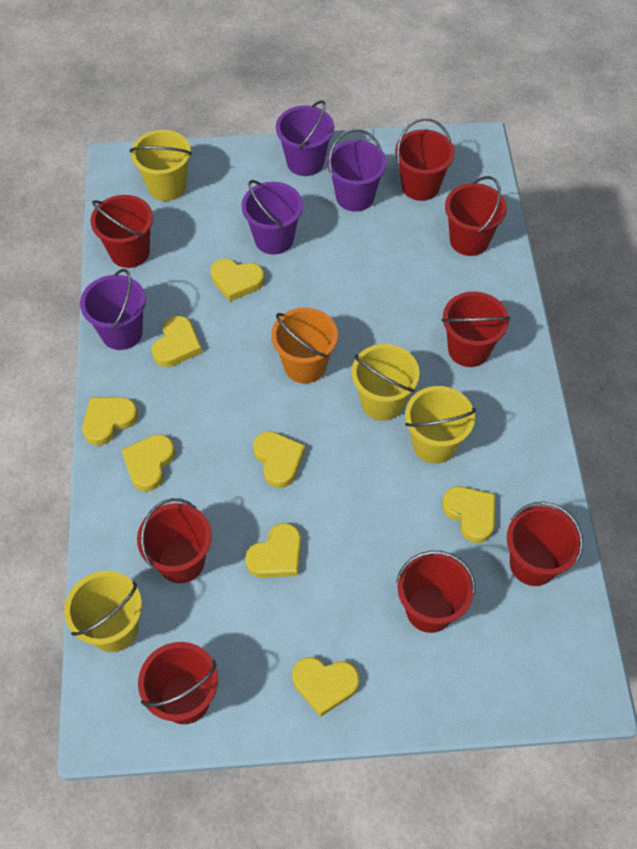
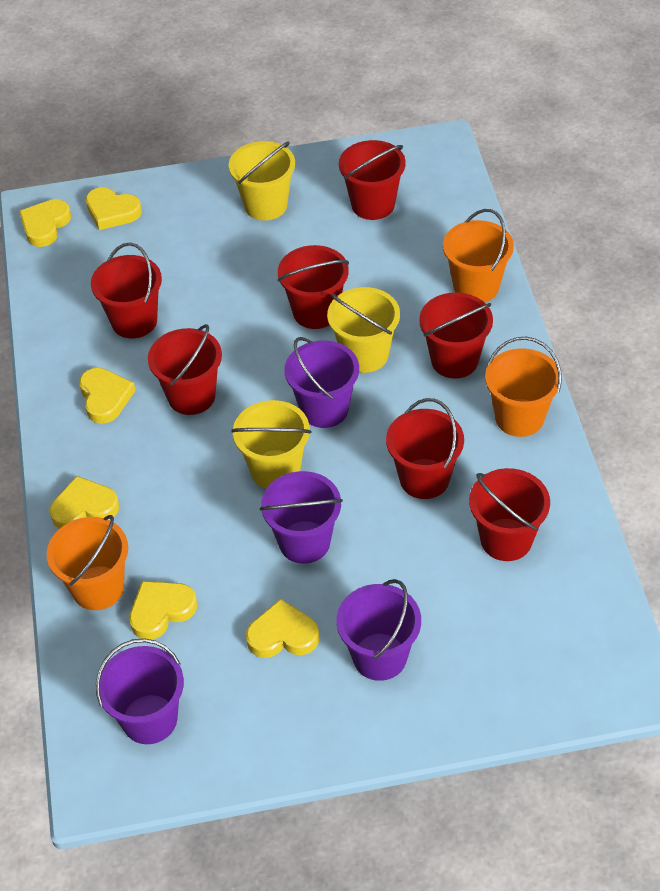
orange bucket: [271,307,338,383] = 1 -> [47,515,128,610] [443,209,514,302] [485,337,562,437] = 3
red bucket: [91,195,153,268] [137,498,212,583] [138,642,218,724] [395,118,455,201] [396,551,475,633] [442,291,511,367] [445,176,507,256] [507,502,583,586] = 8 -> [91,242,162,338] [148,324,222,415] [278,245,349,329] [339,140,406,220] [386,398,464,499] [419,292,493,378] [469,468,550,561] = 7
yellow bucket: [64,571,142,652] [130,130,192,201] [352,344,420,421] [405,386,476,464] = 4 -> [229,141,295,221] [231,400,311,489] [327,287,400,373] = 3
yellow heart: [82,397,138,446] [122,434,175,492] [152,316,202,367] [210,259,265,302] [245,523,301,578] [253,431,305,488] [292,657,360,717] [442,487,495,543] = 8 -> [19,199,71,247] [50,476,119,529] [79,368,136,424] [86,187,142,230] [129,581,197,640] [246,599,320,658] = 6

